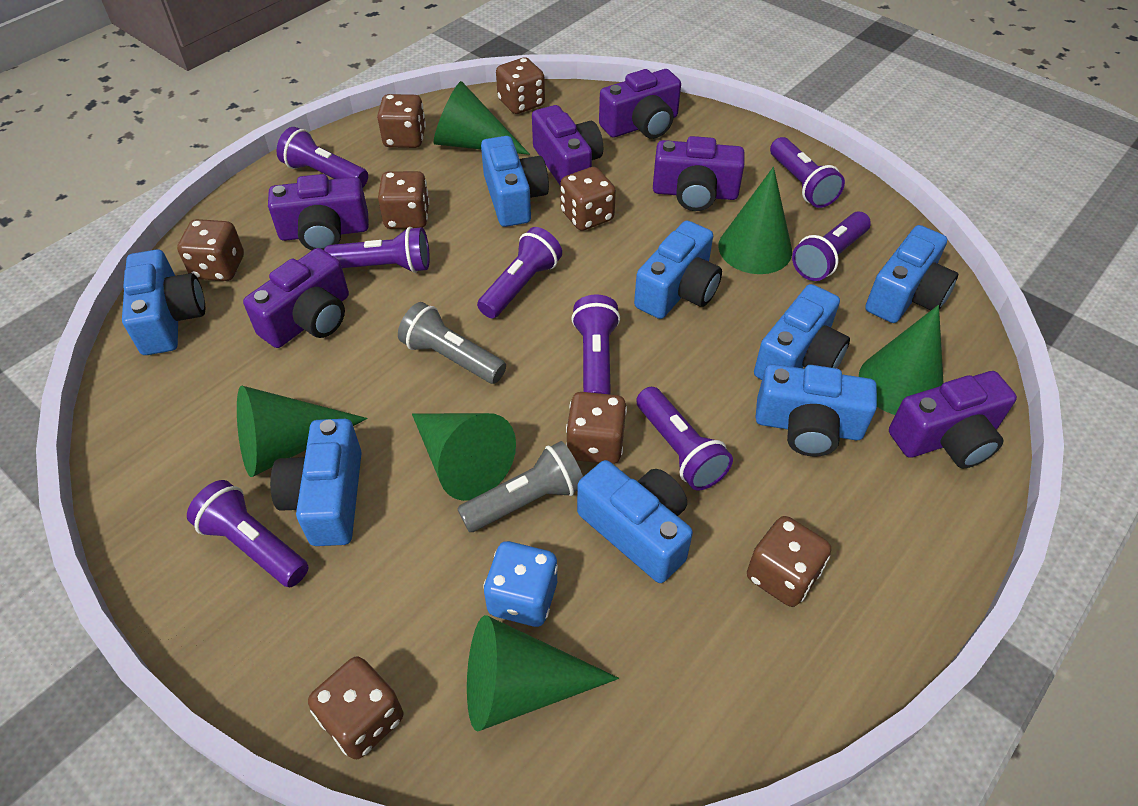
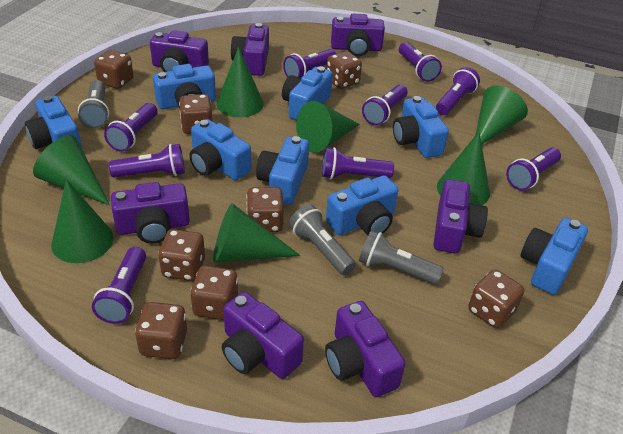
blue dice: [483,541,558,627] = 1 -> none = 0
green cone: [237,386,368,477] [412,413,516,501] [434,81,530,155] [467,615,619,732] [719,167,792,274] [859,305,943,415] = 6 -> [33,135,110,206] [51,179,113,263] [213,203,301,262] [217,47,264,117] [296,101,360,153] [437,132,490,205] [476,86,528,144] = 7
grey flashlight: [398,302,506,384] [457,441,583,532] = 2 -> [78,80,109,128] [289,204,356,275] [359,230,444,284] = 3
purple camera: [243,248,349,348] [268,174,369,250] [532,105,603,185] [599,69,681,139] [653,136,745,211] [889,371,1017,468] = 6 -> [111,182,190,244] [150,30,209,72] [222,292,304,379] [231,23,269,76] [325,301,406,397] [331,14,385,57] [433,179,488,254] = 7
purple flashlight: [187,480,309,587] [276,127,368,187] [324,227,430,273] [477,227,562,318] [571,294,620,395] [636,387,733,490] [770,137,845,208] [792,211,871,281] = 8 -> [92,247,146,324] [104,103,157,152] [109,144,185,178] [283,49,336,78] [322,147,394,179] [362,84,408,125] [399,42,442,82] [436,67,480,115] [506,148,561,190] = 9

